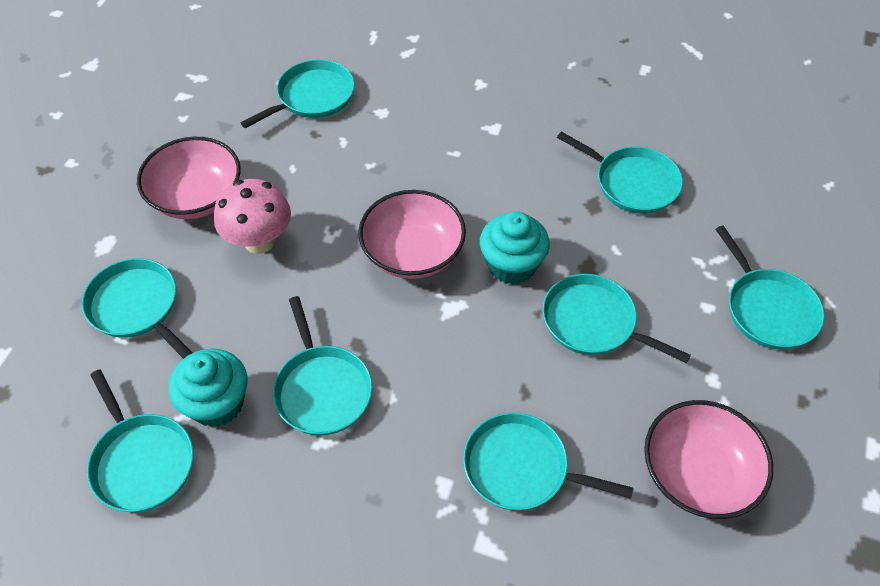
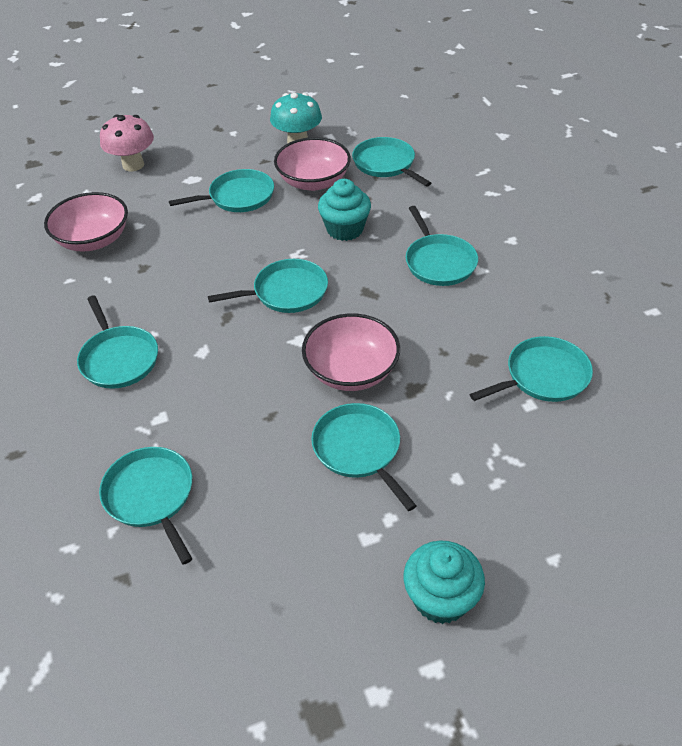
turquoise mushroom: none = 0 -> [270,93,322,144] = 1

